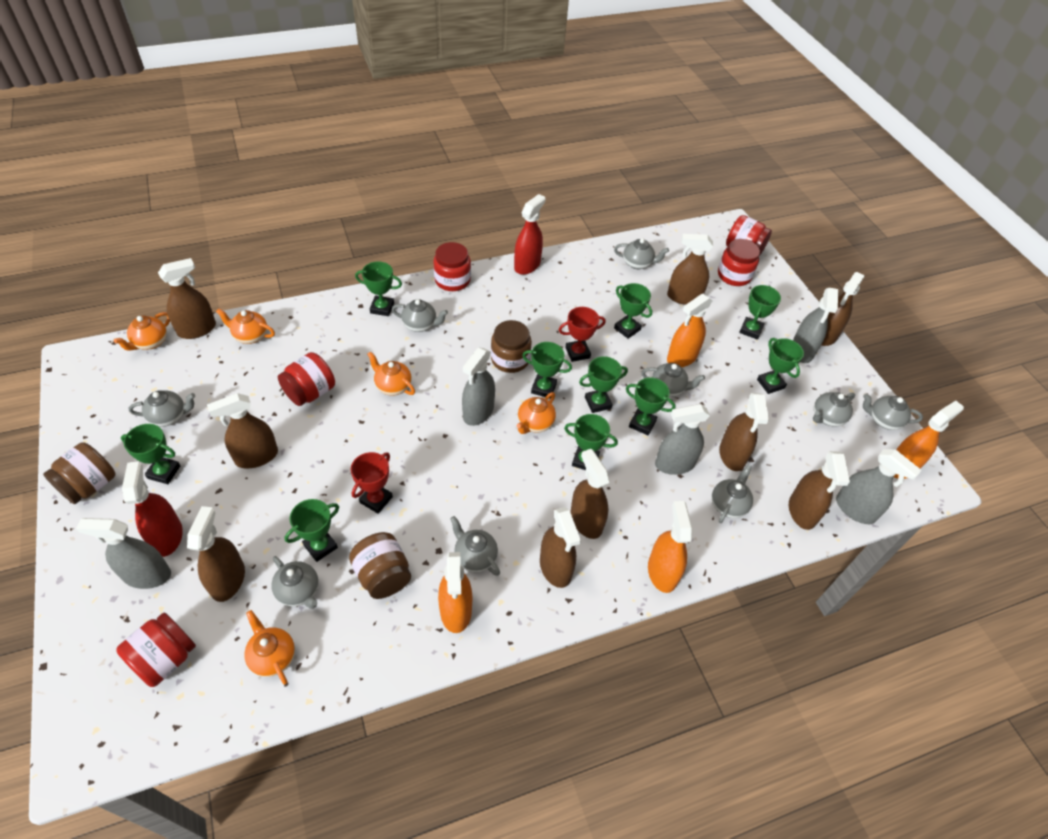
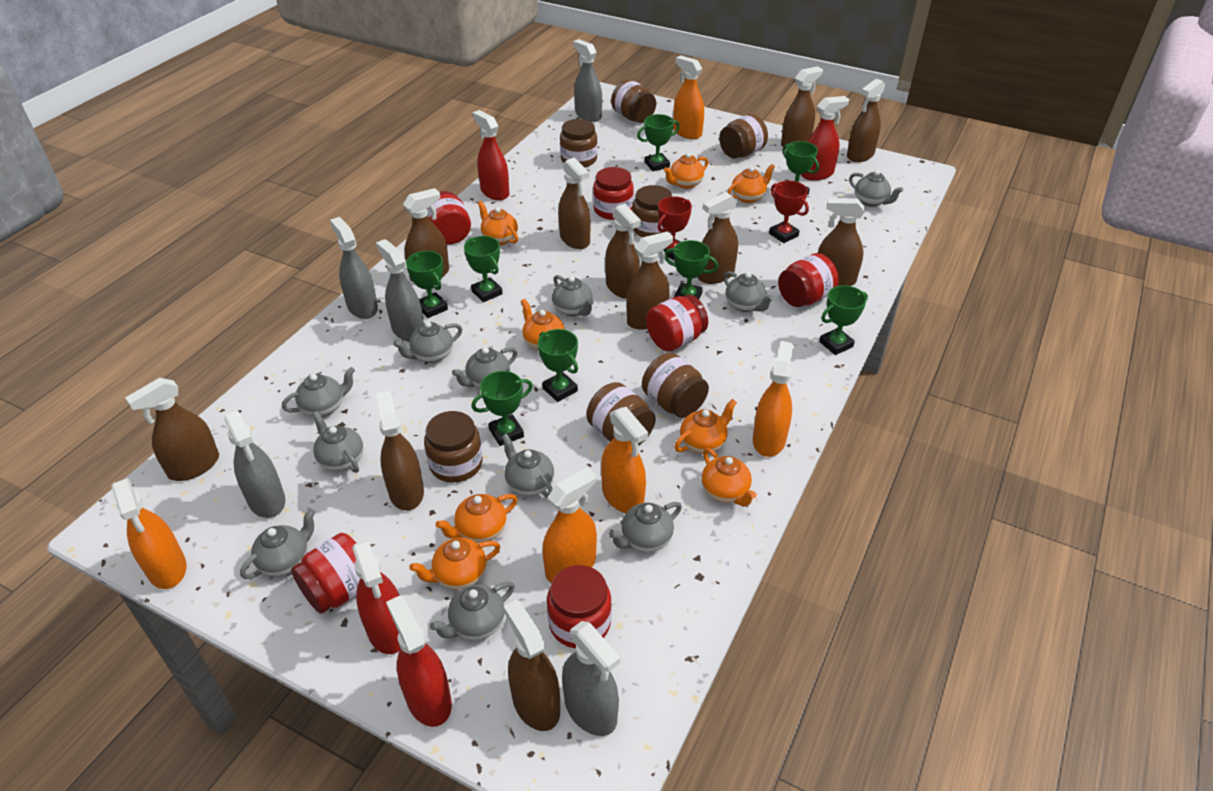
brown jar: [43,442,115,504] [349,532,411,599] [491,320,532,373] = 3 -> [424,411,483,483] [560,119,598,167] [586,382,656,446] [611,79,656,123] [632,185,672,237] [642,353,709,418] [719,114,768,158] = 7
brown spray bottle: [158,258,216,339] [187,506,245,602] [207,393,278,468] [540,507,581,588] [570,449,610,539] [667,234,713,305] [719,393,769,471] [789,451,850,530] [822,272,865,346] = 9 -> [125,378,219,481] [376,391,424,511] [403,188,449,282] [503,600,560,731] [558,157,591,249] [605,204,641,299] [627,231,673,330] [698,192,738,284] [781,66,823,147] [818,198,865,286] [847,79,886,162] = 11
green trophy: [121,424,180,484] [285,499,339,562] [355,261,402,316] [522,342,572,399] [564,414,618,470] [579,356,628,413] [614,283,652,339] [626,378,676,435] [739,285,781,340] [757,338,804,394] = 10 -> [406,251,448,318] [464,236,503,302] [471,371,533,446] [538,329,578,402] [637,114,680,171] [665,240,718,299] [782,141,819,195] [819,285,868,355] = 8
grey teapot: [129,390,195,427] [271,556,319,609] [392,299,448,332] [450,516,500,576] [614,238,669,269] [641,363,705,397] [712,464,753,523] [813,392,855,426] [863,394,923,430] = 9 -> [240,508,315,579] [282,367,355,416] [312,411,363,473] [393,321,462,363] [430,582,514,640] [452,347,517,388] [501,434,554,497] [552,275,594,316] [609,502,682,552] [723,271,774,312] [849,170,903,207] = 11
orange spray bottle: [438,552,472,633] [648,501,693,593] [667,294,712,367] [894,401,964,479] = 4 -> [111,478,186,589] [542,467,597,583] [601,407,648,513] [673,55,704,139] [753,341,794,457] = 5
orange teapot: [114,312,170,351] [216,308,275,344] [244,610,295,684] [367,351,415,396] [517,392,556,434] = 5 -> [409,537,501,590] [436,494,518,543] [478,201,518,245] [521,299,565,350] [664,153,709,189] [674,399,737,454] [701,448,756,506] [727,164,775,203] = 8
red jar: [116,612,196,687] [278,352,335,406] [433,242,471,291] [718,239,760,286] [726,215,772,256] = 5 -> [291,533,360,614] [427,191,471,244] [547,565,612,648] [593,167,634,220] [646,294,708,352] [778,253,839,307] = 6
red spray bottle: [122,461,183,557] [514,194,545,275] = 2 -> [352,540,401,654] [386,596,452,727] [473,110,509,200] [801,96,849,181] = 4

